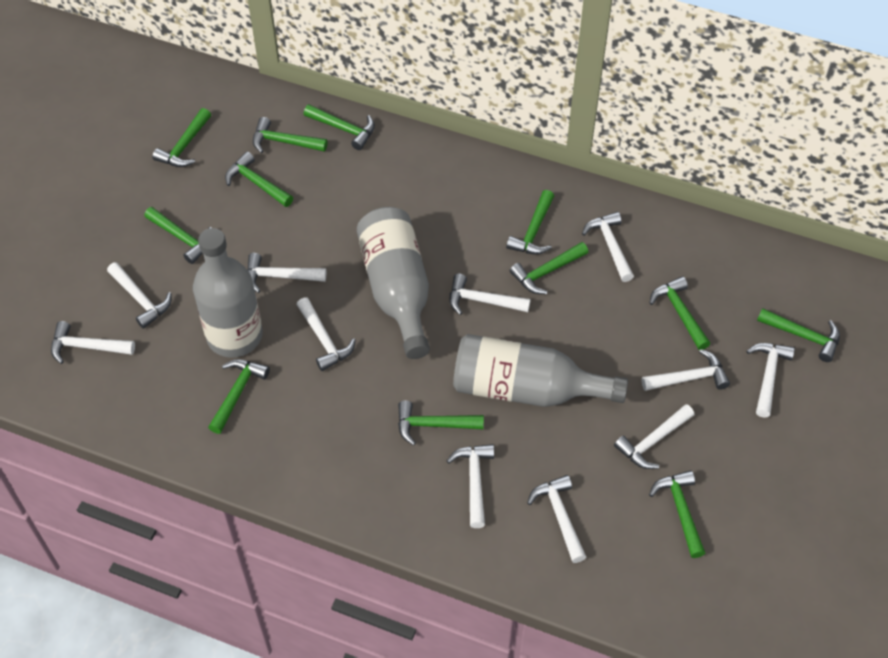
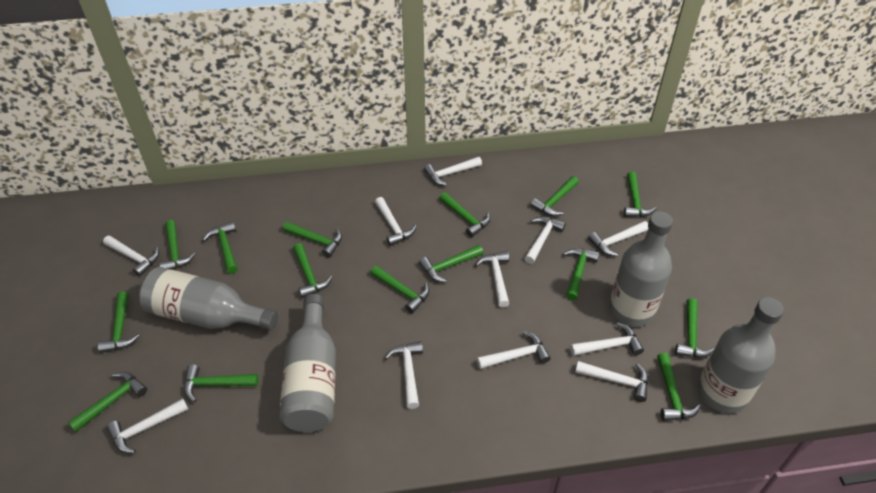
green hammer: [144,207,212,264] [152,108,211,167] [208,359,270,434] [225,151,293,207] [253,117,327,153] [304,104,375,150] [398,401,484,446] [506,190,554,255] [510,242,588,294] [649,470,705,558] [650,276,710,350] [757,308,840,362] = 12 -> [68,372,147,432] [98,291,140,353] [159,220,195,269] [184,364,258,402] [202,221,238,274] [283,222,342,258] [293,243,332,298] [370,266,429,313] [419,245,483,282] [439,192,490,237] [530,176,579,216] [563,248,599,301] [624,172,657,217] [657,353,701,421] [675,298,715,357] = 15
grey bottle: [193,228,263,358] [357,207,430,359] [453,334,628,407] = 3 -> [139,267,278,331] [279,294,336,432] [609,211,673,327] [698,297,784,414] = 4

